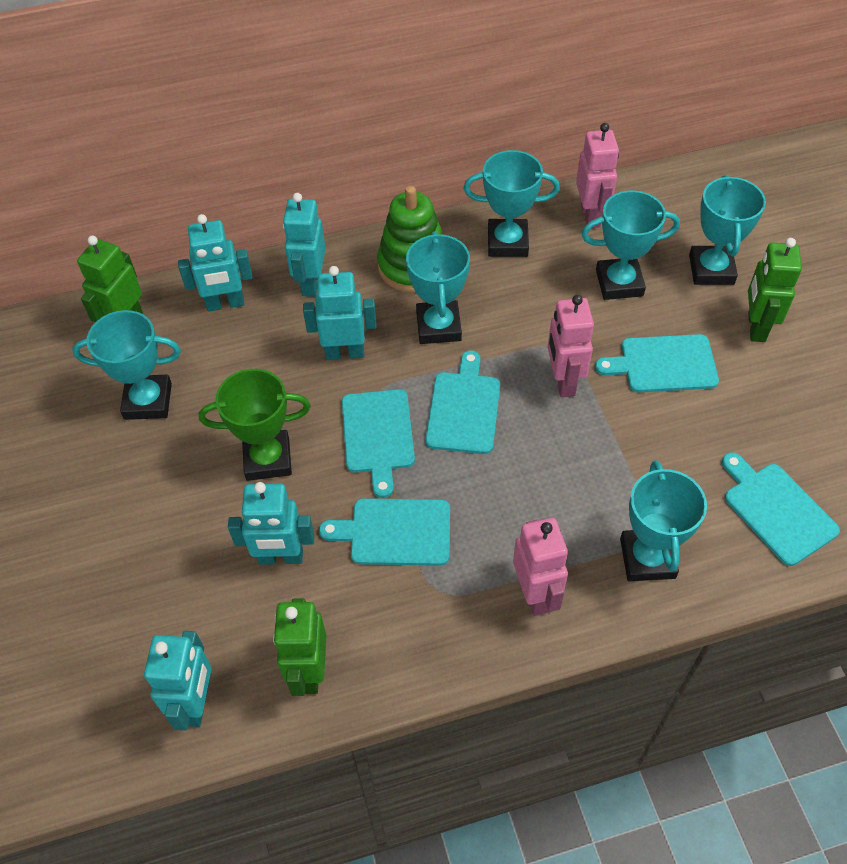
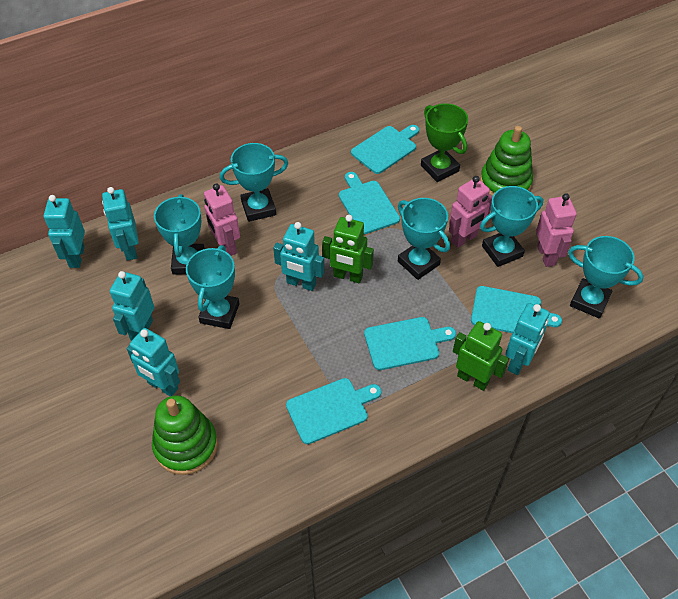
green robot: [77,236,143,322] [273,598,326,696] [748,238,802,342] = 3 -> [322,215,374,283] [453,321,509,391] = 2
green stacking toy: [377,186,443,293] = 1 -> [152,395,218,475] [480,126,533,197] = 2
turquoise robot: [144,631,212,731] [178,214,253,312] [228,482,315,565] [283,193,326,297] [303,266,377,360] = 5 -> [44,195,85,268] [102,187,139,261] [110,271,154,341] [127,328,180,396] [273,222,324,291] [505,303,549,375] = 6

